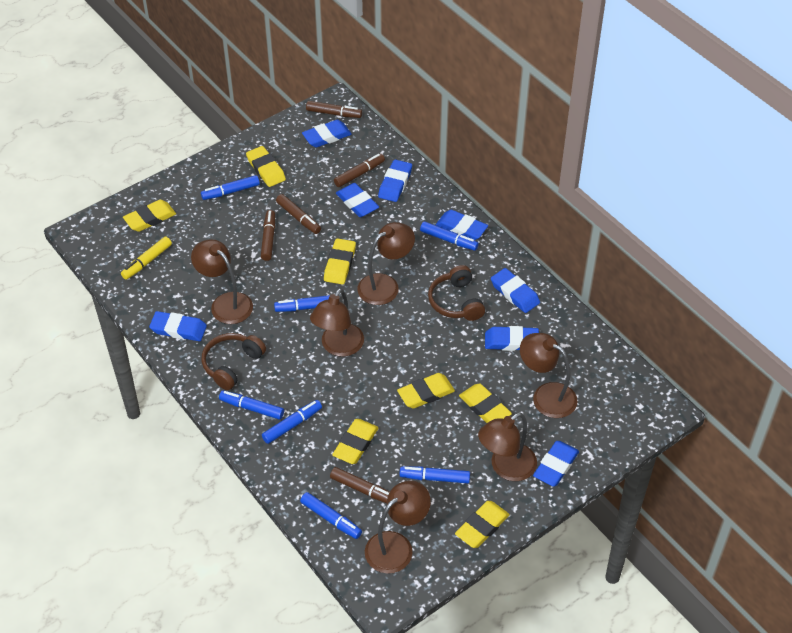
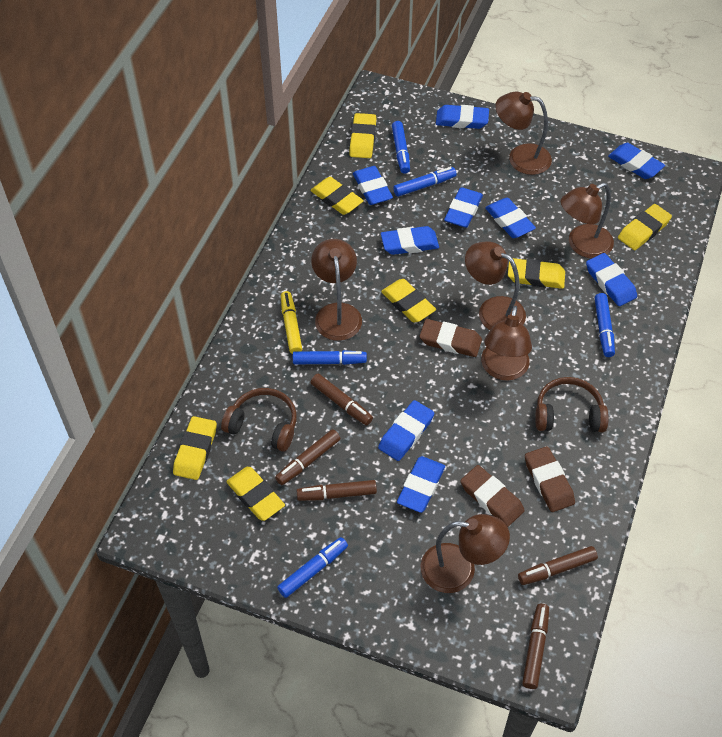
blue eraser: [149,311,207,341] [302,120,352,148] [336,183,379,217] [378,159,412,202] [436,210,488,240] [485,326,539,351] [491,268,540,313] [533,441,579,487] = 8 -> [353,166,393,205] [378,400,435,461] [381,226,439,255] [397,456,445,513] [436,105,489,129] [444,187,483,228] [485,198,536,238] [586,253,637,306] [608,143,665,179] = 9
blue marker: [201,175,260,200] [219,390,284,420] [262,400,322,444] [274,295,330,312] [300,492,362,539] [400,467,470,483] [420,221,479,251] = 7 -> [277,537,348,598] [293,350,367,365] [392,121,410,174] [393,167,457,197] [594,293,615,357] = 5
brown eraser: none = 0 -> [419,319,482,357] [460,465,525,527] [525,446,575,512] = 3

